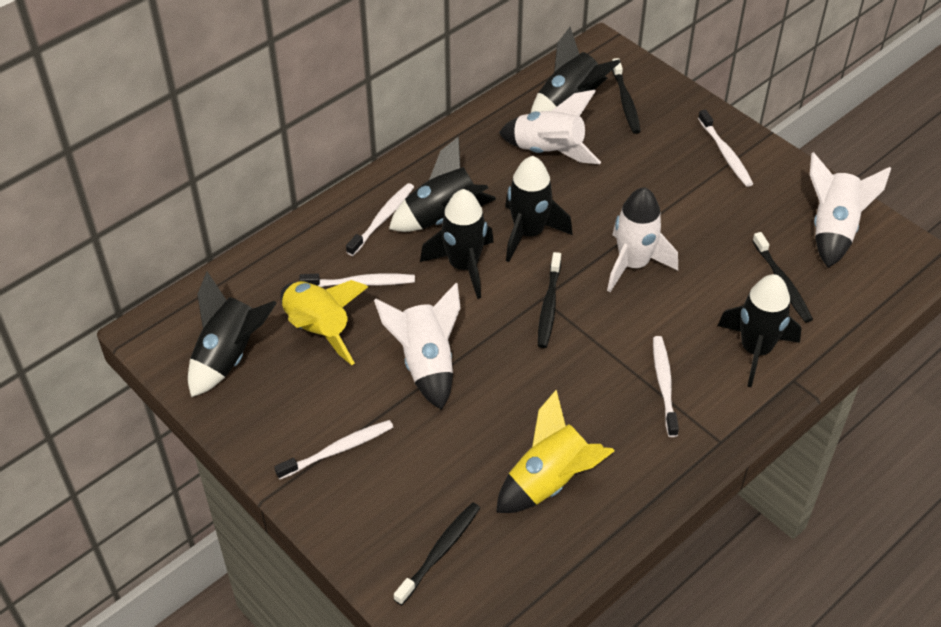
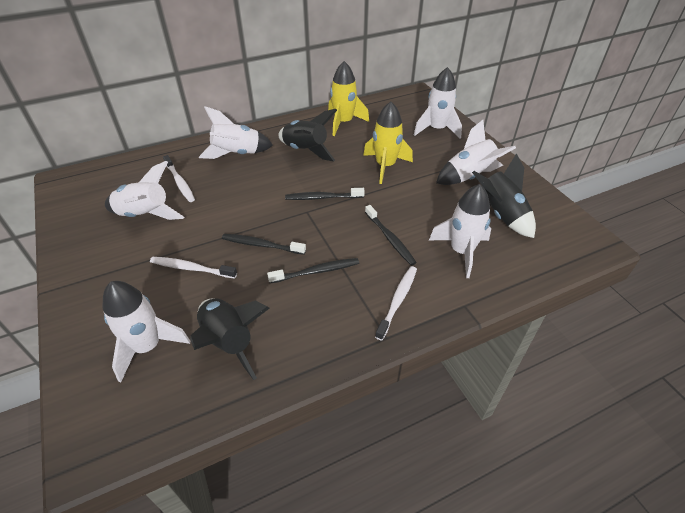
black rocket: [188,271,277,397] [389,136,496,232] [420,189,494,299] [505,156,573,262] [531,27,620,113] [718,274,802,387] = 6 -> [190,299,270,380] [278,109,337,161] [472,153,536,238] = 3
white rocket: [374,283,460,410] [499,90,601,164] [607,187,678,292] [810,152,891,268] = 4 -> [103,281,190,382] [105,161,184,220] [199,106,273,159] [414,67,462,139] [429,184,491,278] [436,120,516,185] = 6
white toothbrush: [274,420,393,480] [299,274,415,287] [346,183,414,256] [653,336,679,437] [698,109,753,187] = 5 -> [150,257,237,279] [163,155,195,202] [375,266,417,341] = 3

